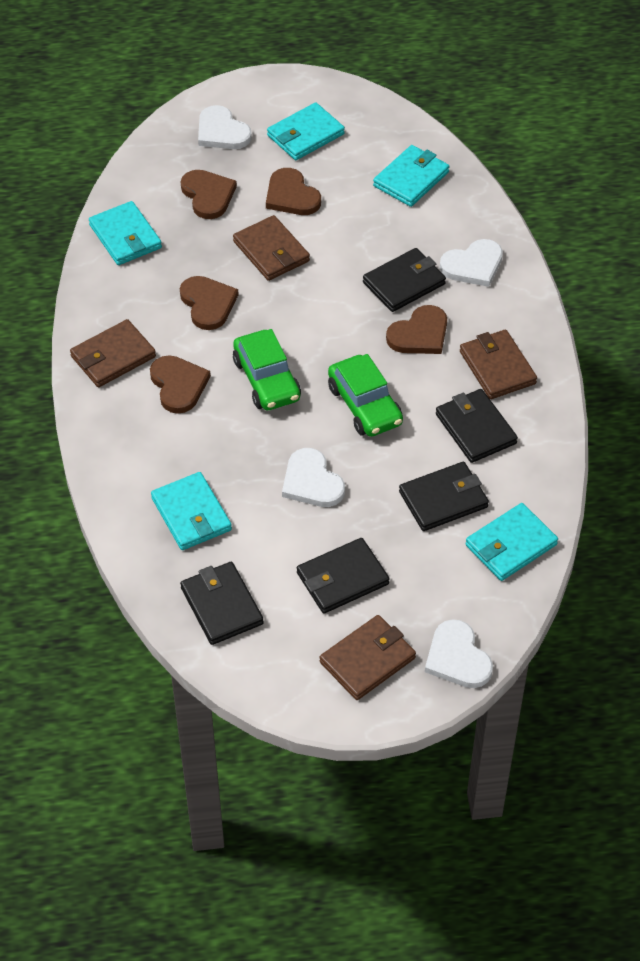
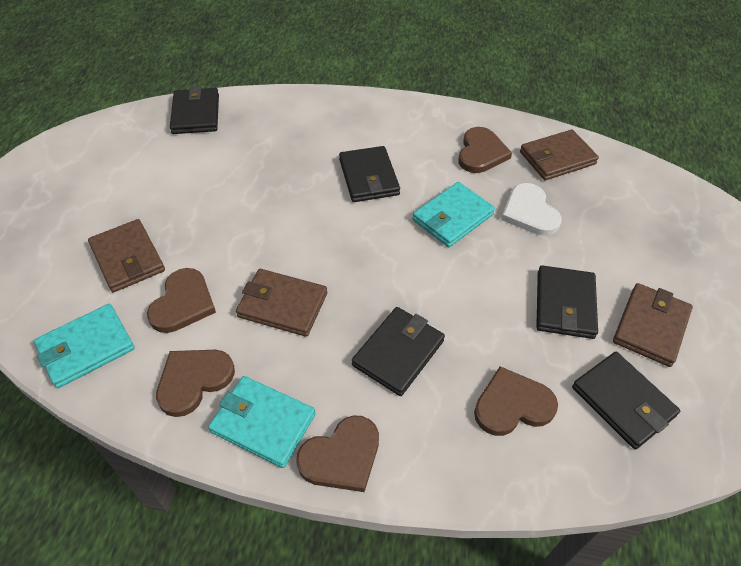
green car: [233,329,301,410] [328,354,403,437] = 2 -> none = 0
turquoise wallet: [89,201,162,265] [151,472,232,550] [267,102,345,160] [373,145,449,207] [465,503,558,581] = 5 -> [34,304,135,388] [208,376,316,468] [413,182,495,247] = 3
white heart: [198,105,252,149] [282,448,345,507] [425,619,493,688] [440,239,503,287] = 4 -> [501,183,562,236] = 1

